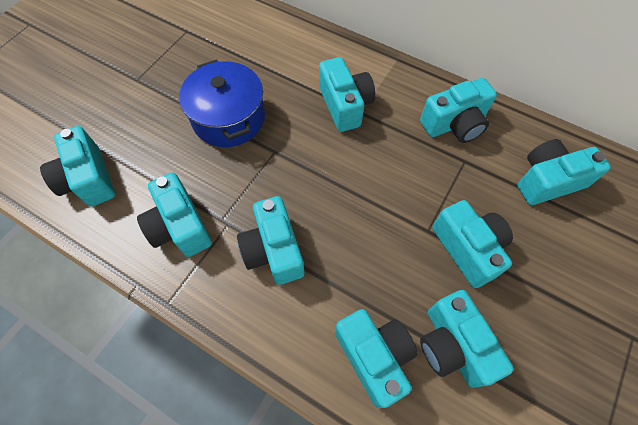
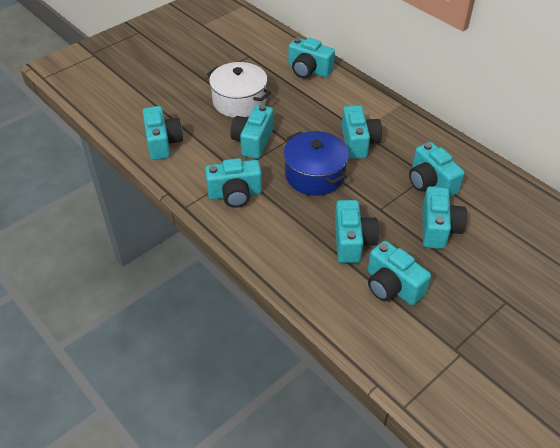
white pot: none = 0 -> [207,62,271,118] = 1

